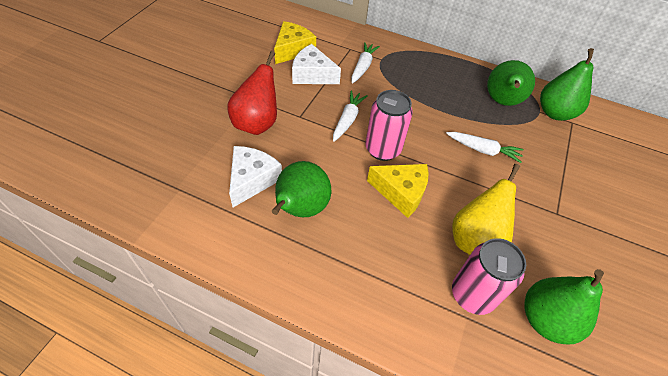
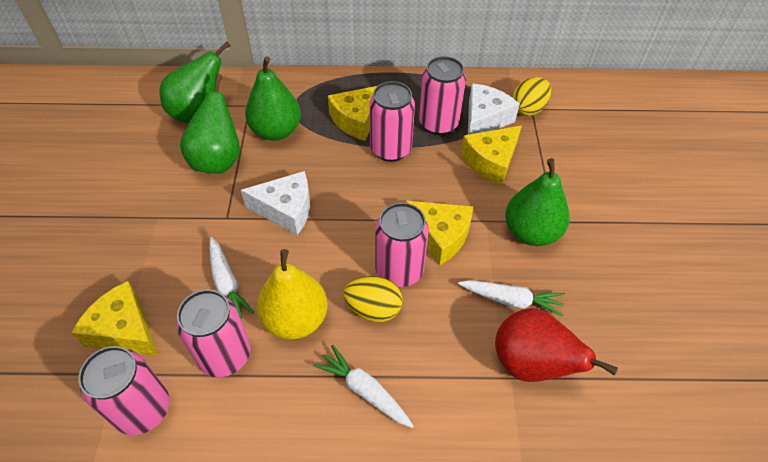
pink can: [365,90,413,161] [452,238,526,315] = 2 -> [78,346,169,435] [176,289,251,377] [370,81,415,162] [375,203,429,287] [419,56,466,135] = 5
yellow cheese: [274,21,316,64] [367,164,429,218] = 2 -> [71,281,158,355] [328,86,377,141] [405,200,473,266] [461,126,522,185] = 4
yellow egg: none = 0 -> [343,276,403,322] [512,77,551,116] = 2

